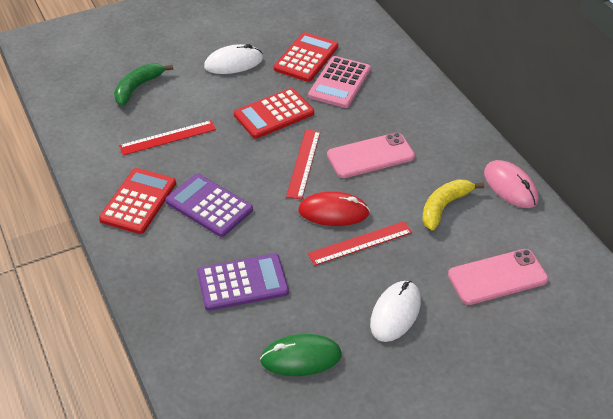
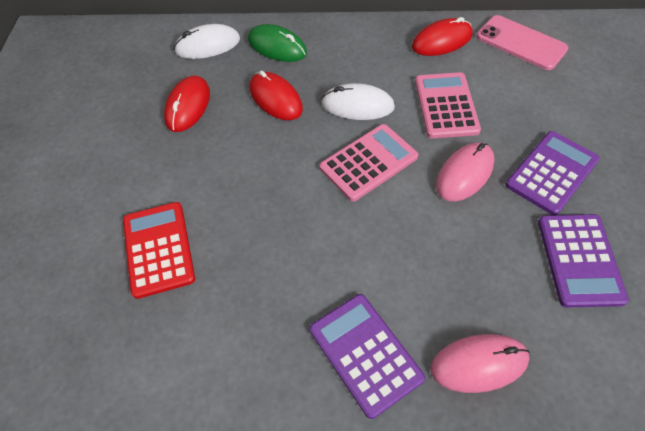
green banana: [114,63,173,105] = 1 -> none = 0
pink calculator: [308,56,371,108] = 1 -> [320,124,418,202] [415,72,481,138] = 2
pink mouse: [484,160,539,208] = 1 -> [431,334,530,393] [436,142,495,201] = 2
pink phone: [327,132,415,178] [448,249,548,305] = 2 -> [477,15,569,70] = 1
purple calculator: [165,174,253,237] [197,253,289,311] = 2 -> [309,294,425,419] [505,131,600,215] [538,214,629,307] = 3
red calculator: [99,168,176,234] [234,88,314,139] [274,32,338,82] = 3 -> [123,202,195,299] = 1
red mouse: [298,191,370,226] = 1 -> [164,76,210,132] [250,70,303,120] [412,17,473,56] = 3
red ruler: [119,120,216,155] [286,129,320,199] [308,221,412,266] = 3 -> none = 0
yellow banana: [422,179,484,231] = 1 -> none = 0

